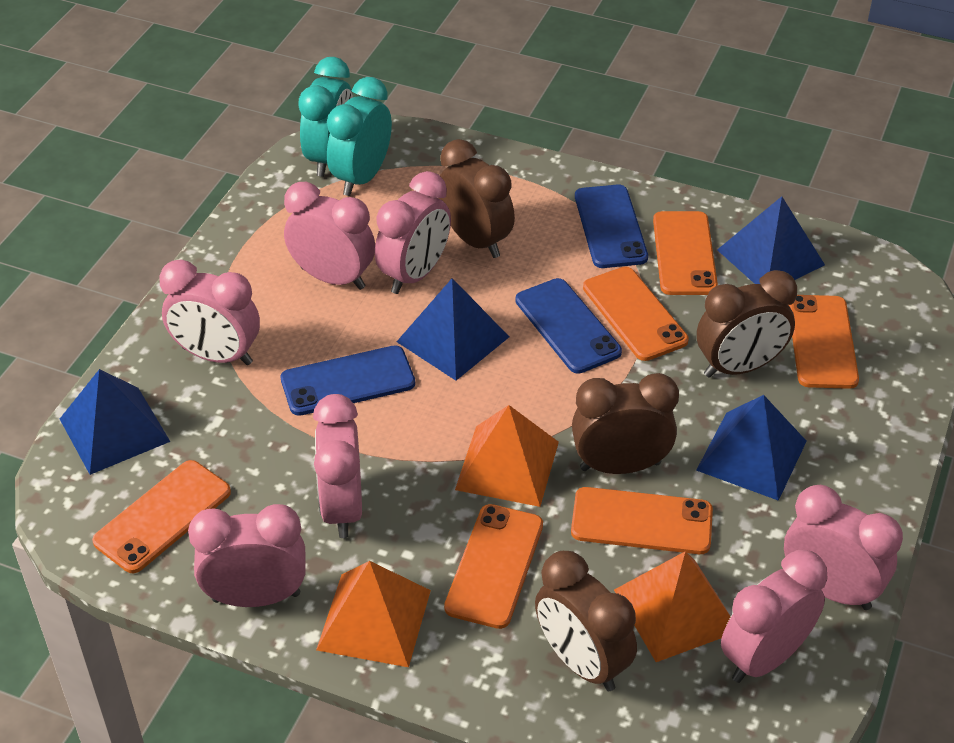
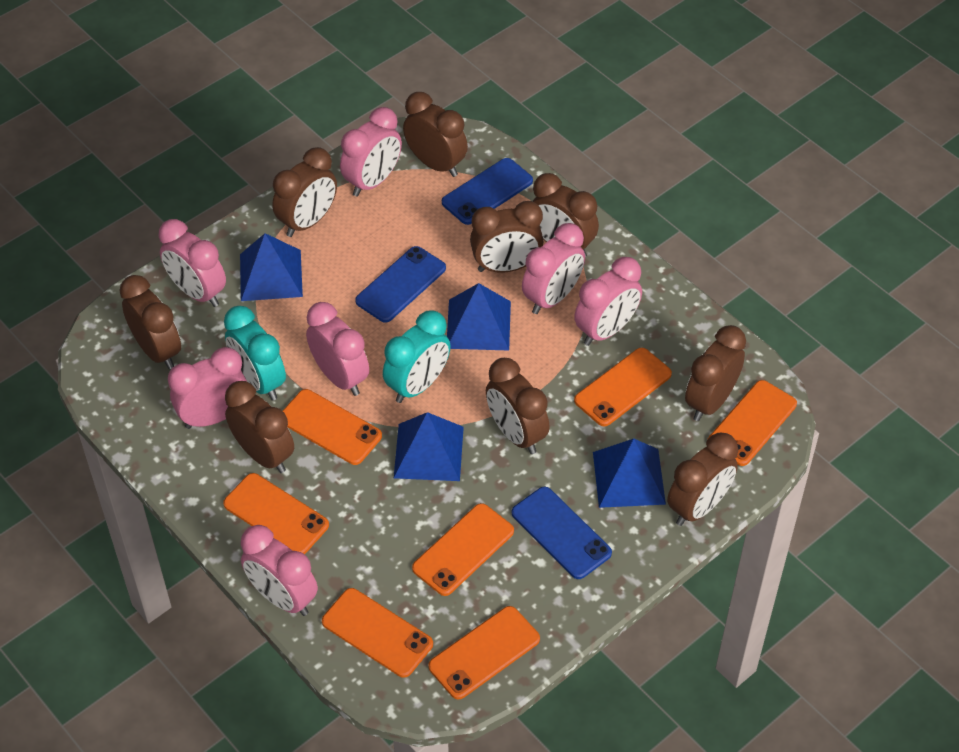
brown clock: [439,139,515,258] [535,551,637,691] [572,373,679,474] [697,270,797,378] = 4 -> [119,275,181,369] [225,381,294,473] [272,147,337,237] [403,92,468,177] [470,201,543,273] [486,358,549,454] [532,173,599,257] [667,432,738,526] [685,325,746,421] = 9
orange phone: [92,460,231,573] [444,504,543,629] [571,487,713,554] [583,267,689,361] [653,211,718,295] [789,295,859,389] = 6 -> [223,473,329,554] [283,389,382,465] [322,588,433,678] [412,503,514,596] [428,606,540,700] [574,348,672,426] [708,380,797,466] = 7
orange pyramid: [316,561,431,667] [455,405,559,507] [614,551,731,662] = 3 -> none = 0

